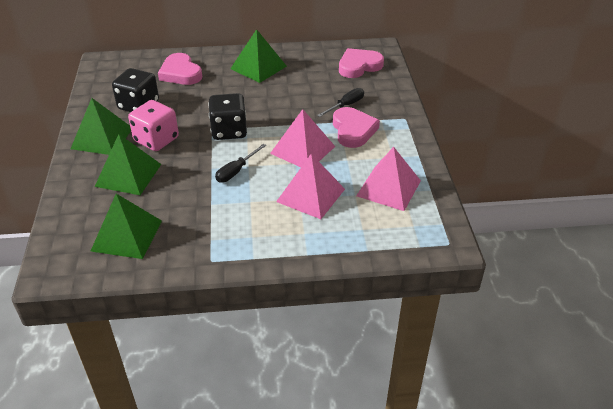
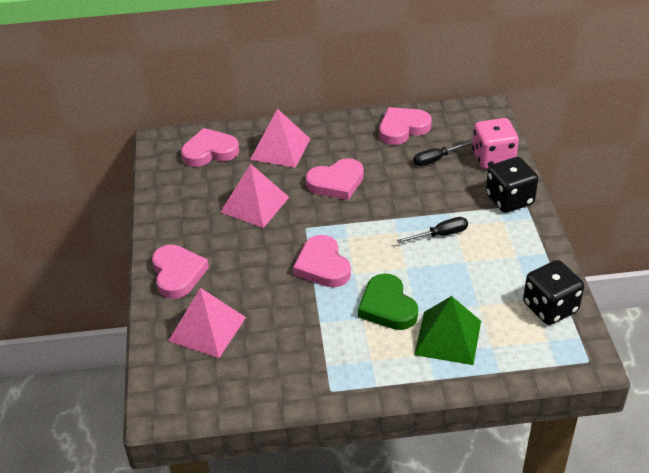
green heart: none = 0 -> [358,274,418,330] = 1
green pyramid: [71,98,131,155] [91,194,162,259] [95,134,161,195] [230,29,287,83] = 4 -> [414,296,481,365] = 1
pink heart: [158,53,202,85] [333,107,380,148] [339,48,384,78] = 3 -> [152,245,209,299] [181,128,239,167] [293,235,351,287] [306,158,364,200] [379,107,432,145] = 5

